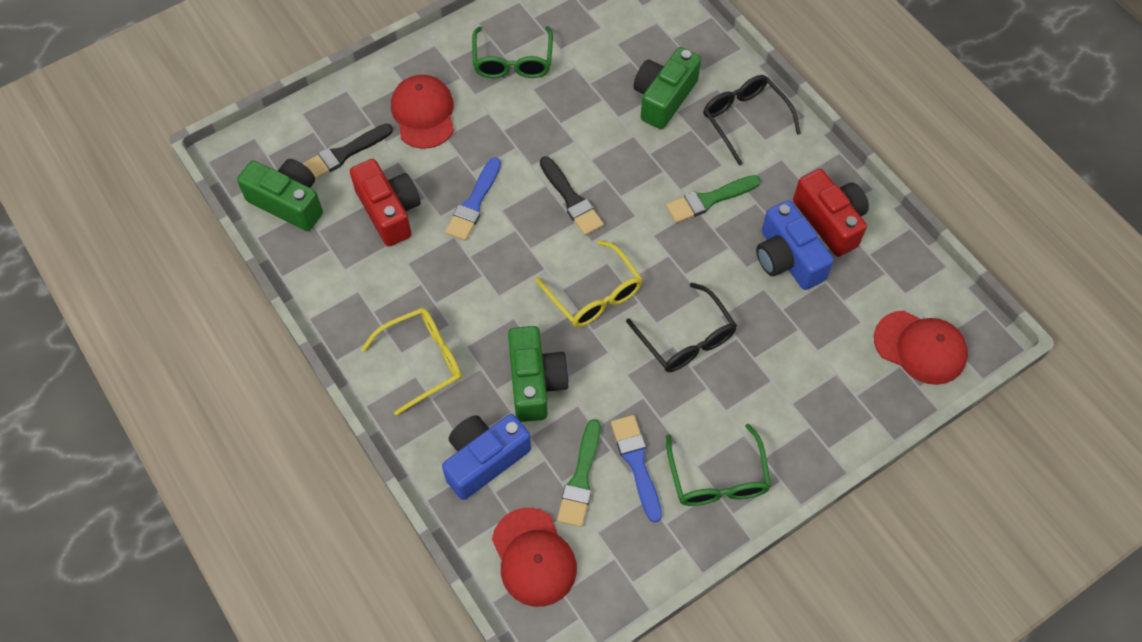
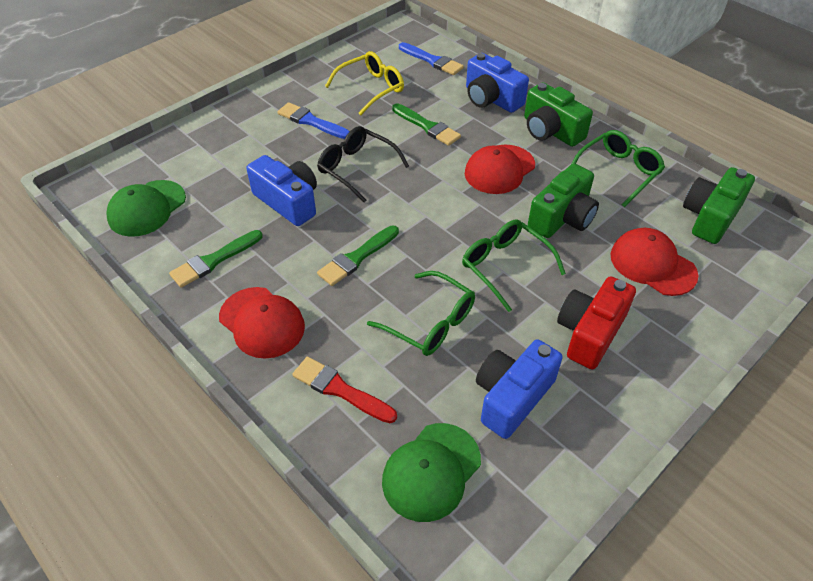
black brush: [302,124,393,179] [540,156,604,235] = 2 -> none = 0
black glasses: [626,283,737,372] [703,75,801,166] = 2 -> [317,126,409,202] = 1
blue camera: [442,414,531,500] [756,200,834,290] = 2 -> [246,155,317,226] [466,53,529,113] [476,339,563,439] = 3
green brush: [557,419,601,527] [666,175,761,223] = 2 -> [169,230,263,288] [317,225,399,286] [392,103,461,146] = 3
green cap: none = 0 -> [106,180,186,237] [382,423,481,522] = 2
green glasses: [472,26,553,78] [666,424,771,506] = 2 -> [367,271,475,356] [462,219,566,312] [571,130,665,207] = 3
red brush: none = 0 -> [292,357,397,423] = 1
red camera: [350,159,421,246] [793,169,869,257] = 2 -> [557,276,636,370] = 1
yellow glasses: [361,308,462,416] [535,240,642,327] = 2 -> [325,51,404,115] = 1

